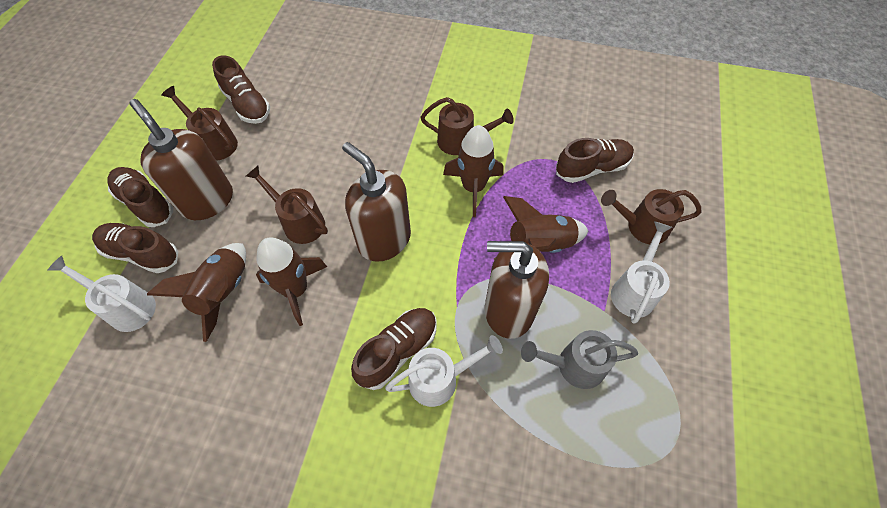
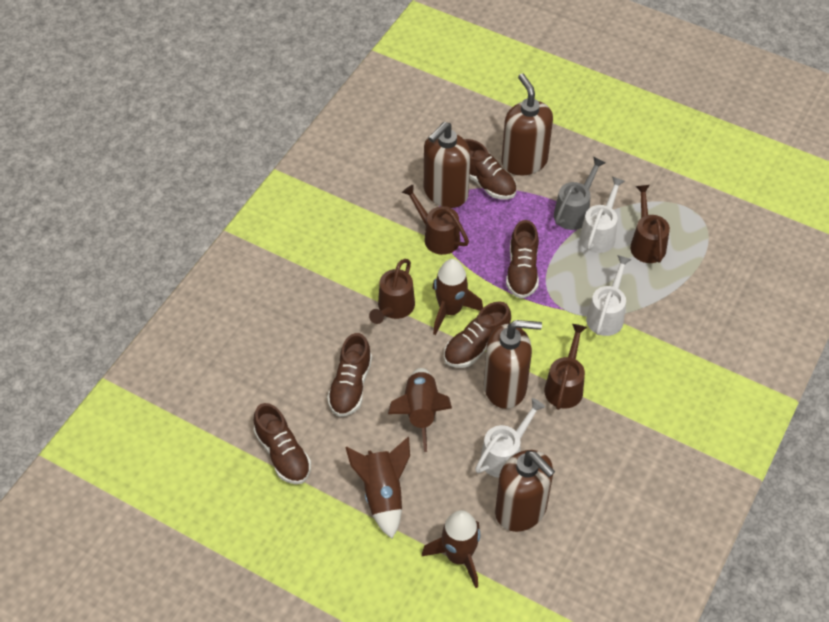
brown soap dispenser: [130,99,233,220] [342,142,411,262] [485,241,549,339] = 3 -> [424,122,471,208] [484,320,542,409] [495,450,555,532] [502,74,553,175] = 4

